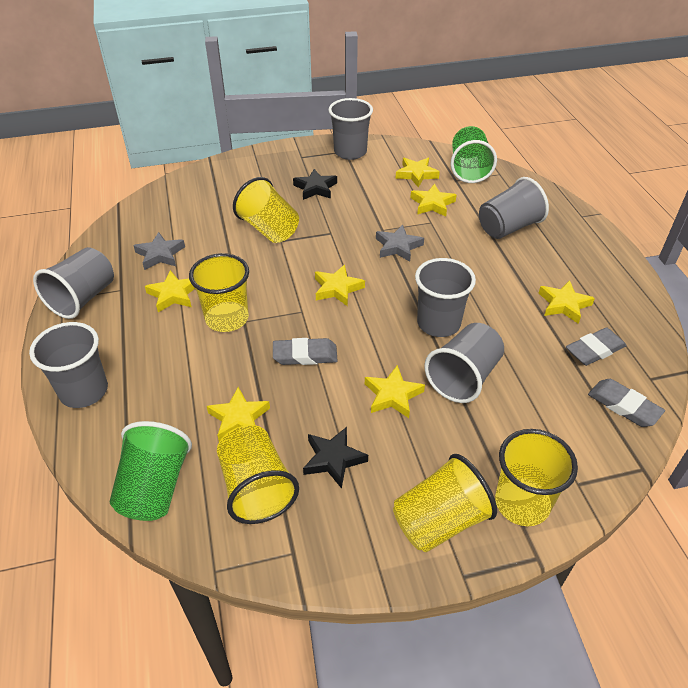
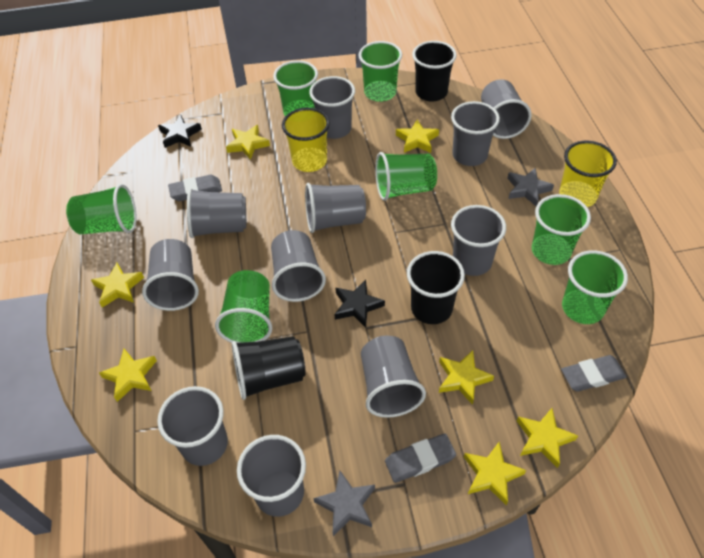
black cup: none = 0 -> [232,336,306,400] [407,251,465,324] [412,41,457,102] = 3
green cup: [110,421,192,521] [451,126,497,183] = 2 -> [66,184,137,234] [215,270,272,343] [273,60,318,116] [358,41,402,102] [375,152,437,201] [532,194,591,265] [562,250,628,324] = 7
grey cup: [29,322,108,408] [33,247,114,319] [328,98,373,160] [415,258,476,337] [424,323,504,403] [479,177,549,239] = 6 -> [142,239,199,311] [157,386,228,466] [187,188,246,238] [237,435,306,517] [271,230,326,302] [305,183,366,233] [309,76,355,139] [361,336,426,418] [451,101,500,166] [451,205,506,276] [481,79,532,139] = 11
yellow cup: [189,253,249,332] [217,425,299,524] [233,177,299,243] [393,454,497,552] [495,429,578,526] = 5 -> [282,108,330,172] [559,141,617,207] = 2

